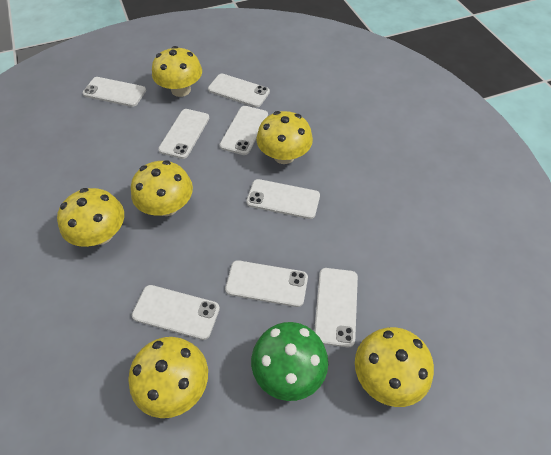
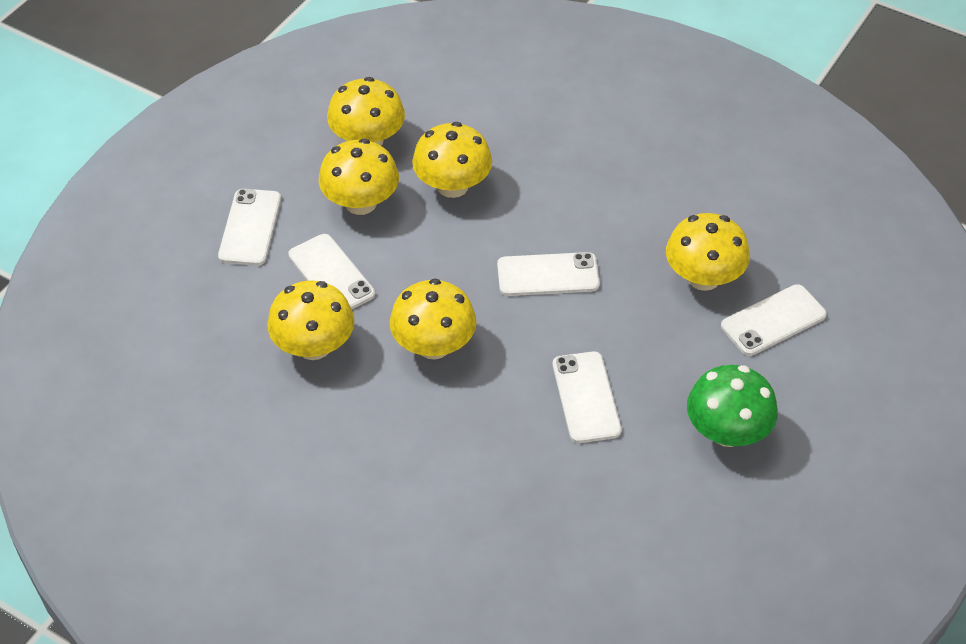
white phone: [83,77,146,107] [132,285,220,340] [158,109,209,159] [208,74,270,107] [219,106,268,155] [225,260,308,307] [246,179,320,219] [314,268,358,347] = 8 -> [218,189,281,266] [288,234,375,309] [497,252,600,296] [553,351,622,443] [721,284,827,356] = 5

